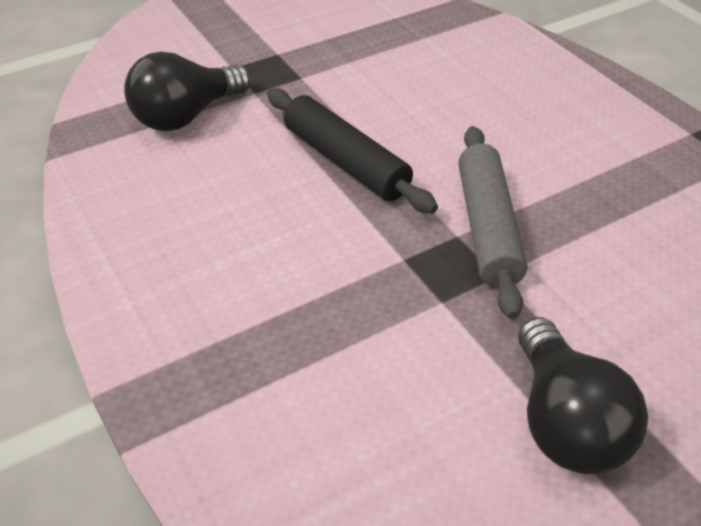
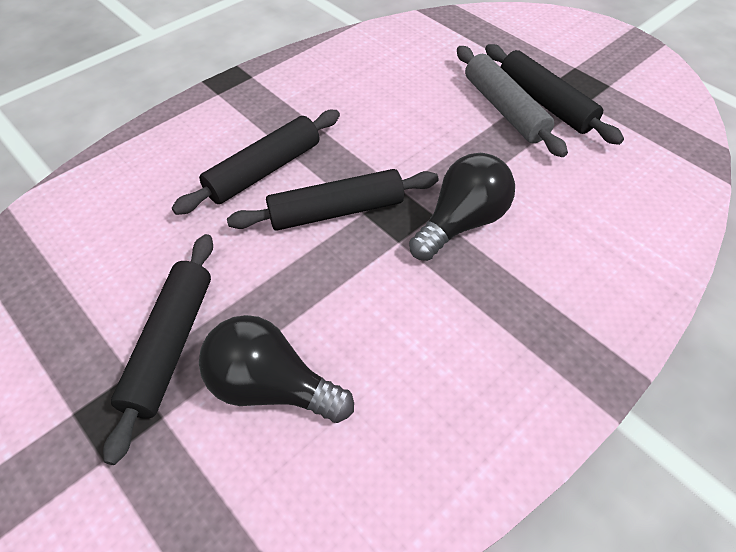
black rolling pin: [267,88,438,214] = 1 -> [103,234,213,465] [172,110,340,215] [227,169,439,231] [485,44,624,145] = 4

